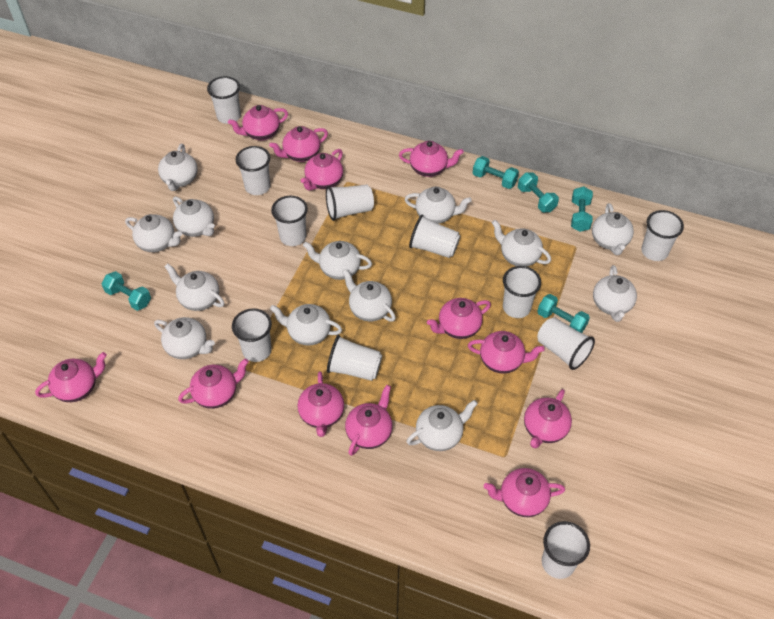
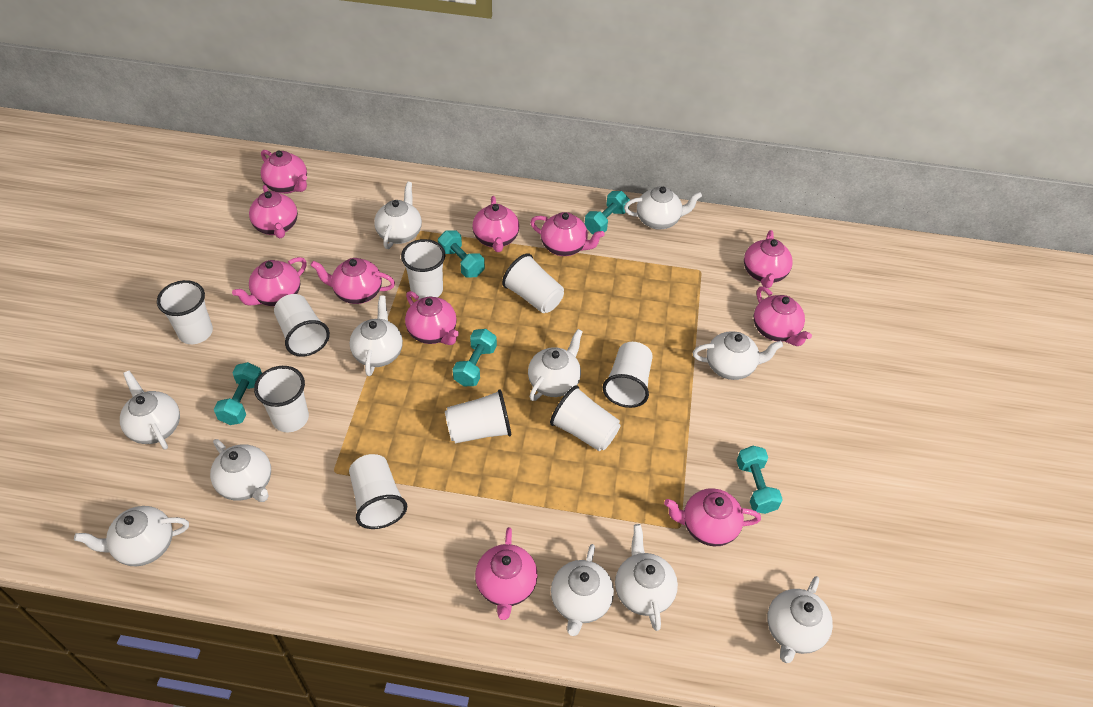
pink teapot: [35,352,107,402] [178,359,249,409] [228,105,288,140] [269,126,328,162] [298,371,344,437] [301,149,343,191] [345,385,393,456] [399,141,464,177] [427,298,491,339] [468,331,545,374] [484,468,565,517] [524,389,572,449] = 12 -> [232,257,307,306] [249,185,298,238] [261,150,307,194] [310,258,395,304] [405,291,459,345] [472,196,519,252] [475,527,538,620] [530,212,605,256] [664,488,761,546] [744,230,793,288] [754,286,812,346] = 11
white cup: [207,76,241,124] [232,308,272,362] [236,146,270,195] [271,196,308,246] [326,185,374,221] [327,335,382,381] [409,215,460,258] [503,266,541,318] [537,317,595,370] [542,521,590,579] [641,210,684,261] = 11 -> [157,280,213,344] [254,366,309,432] [274,294,330,357] [349,454,407,529] [401,239,445,300] [445,389,511,443] [502,254,564,313] [550,385,621,451] [603,342,653,408] = 9
white teapot: [125,214,182,252] [154,317,215,359] [158,144,198,191] [164,263,225,311] [173,196,215,237] [270,304,342,346] [303,241,372,280] [342,269,396,322] [405,187,472,224] [407,400,478,451] [492,220,551,267] [592,203,634,255] [593,265,637,322] = 13 -> [74,506,189,566] [120,371,180,450] [210,439,271,502] [350,295,403,376] [374,182,422,249] [528,329,583,401] [551,544,614,636] [615,524,678,631] [624,186,702,230] [693,331,783,380] [767,576,833,663] = 11

